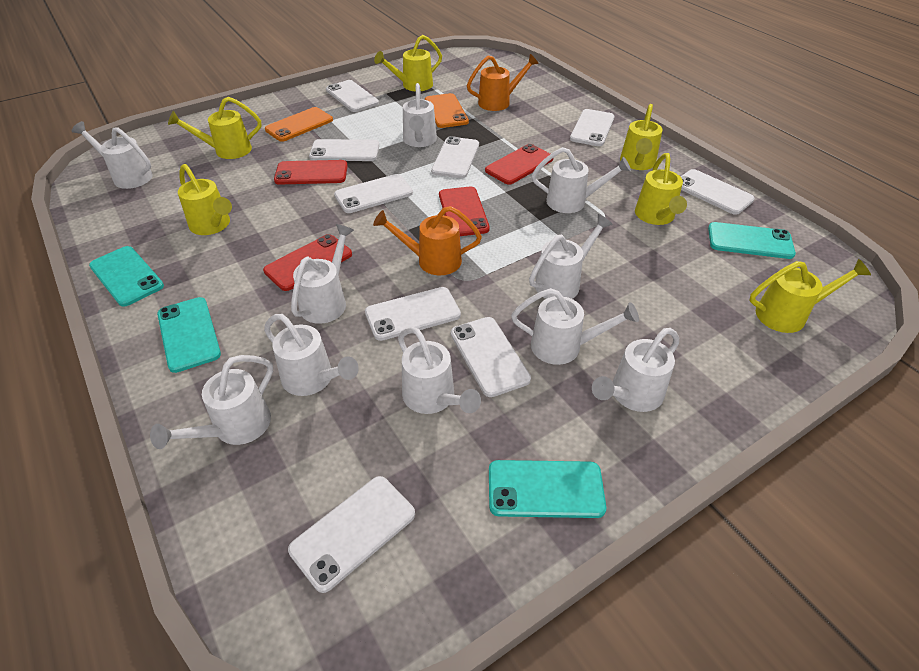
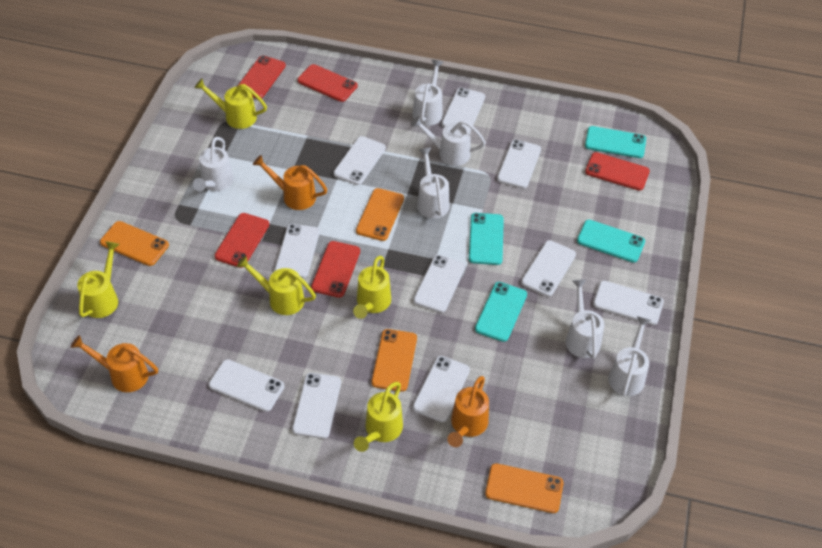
orange phone: [265,107,333,142] [425,93,469,128] = 2 -> [100,221,169,266] [356,188,404,241] [371,329,417,392] [485,463,563,513] = 4
orange watering can: [373,206,482,275] [467,54,539,111] = 2 -> [71,335,158,392] [253,155,327,210] [447,376,489,447] = 3
red phone: [263,234,352,291] [274,160,348,185] [439,186,490,236] [485,144,553,185] = 4 -> [214,213,269,268] [237,55,286,99] [297,64,358,102] [311,241,360,298] [585,152,650,191] = 5
white phone: [288,476,415,593] [309,139,379,161] [326,80,379,112] [334,174,413,213] [365,287,461,341] [431,136,479,178] [451,317,531,397] [570,109,615,146] [681,169,755,215] = 9 -> [209,359,284,412] [275,224,320,278] [292,373,341,439] [333,136,386,185] [413,255,465,313] [413,356,470,422] [442,88,485,131] [497,139,541,189] [521,240,576,297] [593,281,664,325] = 10
white watering can: [71,121,153,189] [150,355,273,449] [264,314,359,396] [291,224,354,324] [398,327,481,414] [403,83,437,147] [511,288,639,365] [529,214,613,299] [532,147,631,213] [592,328,679,412] = 10 -> [193,137,234,191] [411,116,486,166] [412,60,443,126] [417,148,449,219] [565,280,604,359] [608,316,651,397] = 6
yellow watering can: [168,97,261,159] [178,164,232,235] [374,35,442,92] [620,104,663,170] [635,153,687,225] [749,259,871,333] = 6 -> [77,241,120,318] [195,78,267,129] [237,256,316,315] [353,256,391,319] [354,382,403,452] = 5

